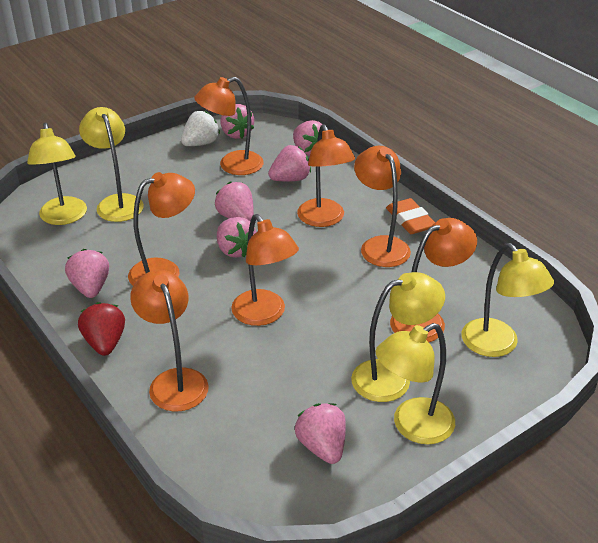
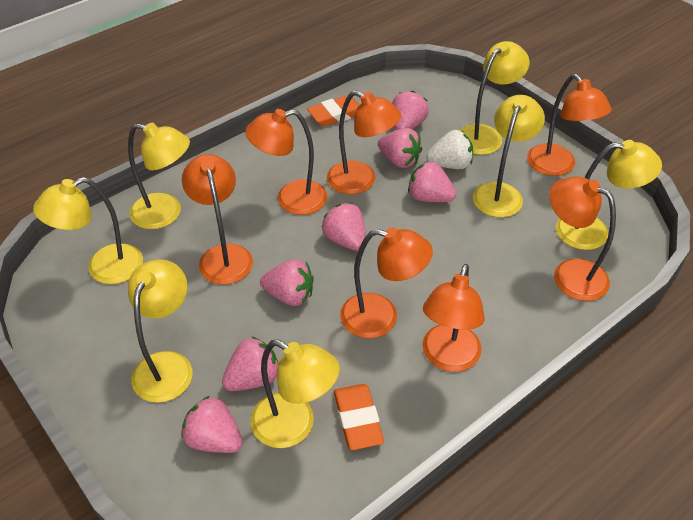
orange eraser: [386,198,435,234] = 1 -> [307,95,359,126] [334,384,384,450] = 2
red strawberry: [78,302,125,356] = 1 -> none = 0
yellow lamp: [27,123,87,225] [79,107,144,222] [351,272,445,402] [375,323,455,444] [461,243,554,357] = 5 -> [33,177,143,284] [128,123,190,229] [128,259,193,403] [250,340,340,448] [459,41,530,155] [473,95,545,217] [556,140,662,250] = 7

